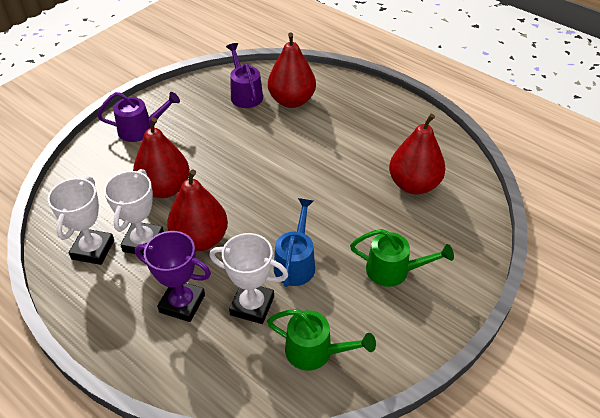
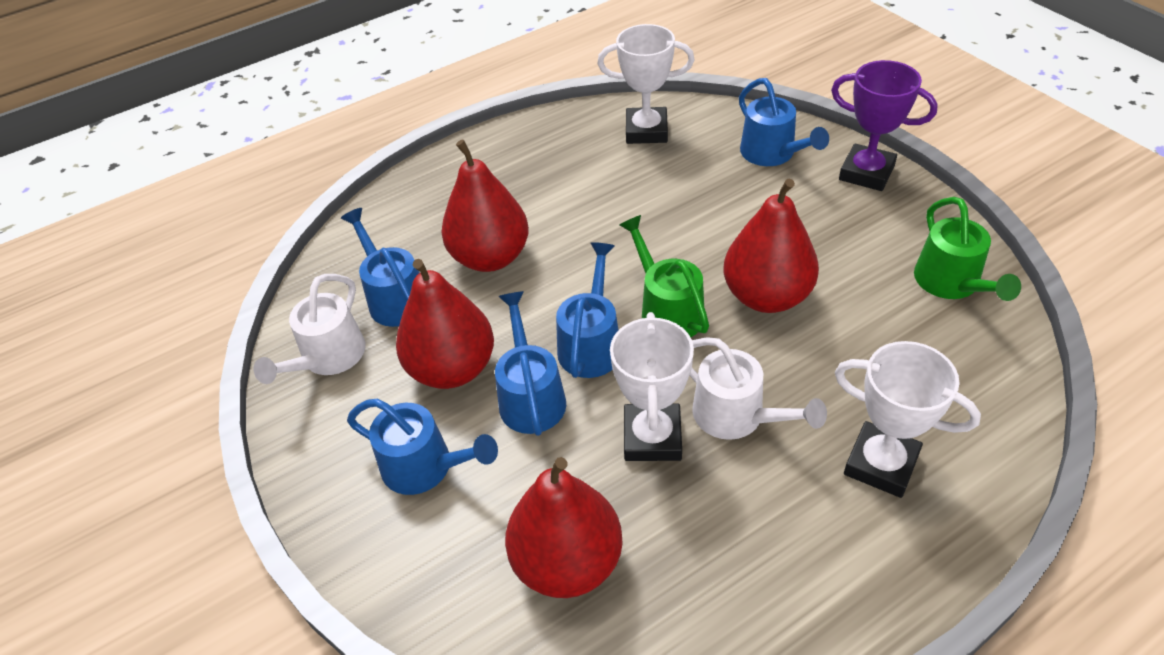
blue watering can: [274,198,315,287] = 1 -> [341,208,420,327] [347,399,498,495] [495,291,566,436] [556,242,619,378] [739,78,829,166] = 5
purple watering can: [97,92,180,142] [226,43,263,108] = 2 -> none = 0
white watering can: none = 0 -> [254,274,366,384] [689,337,827,440] = 2

